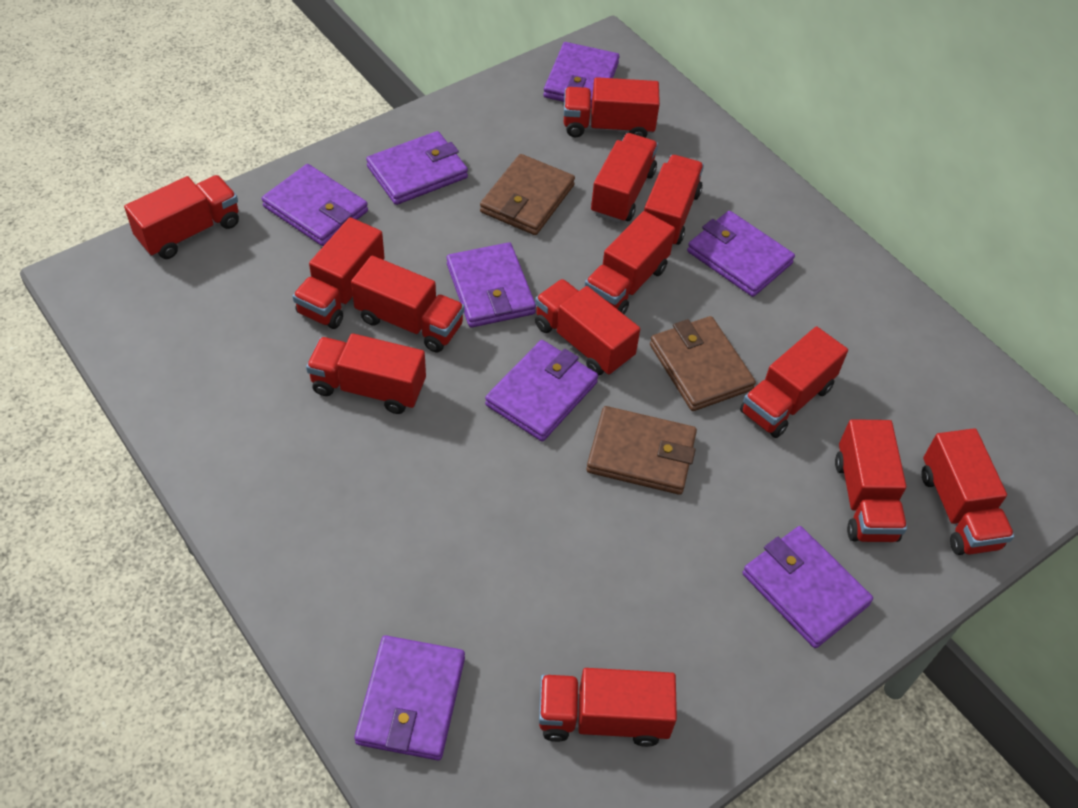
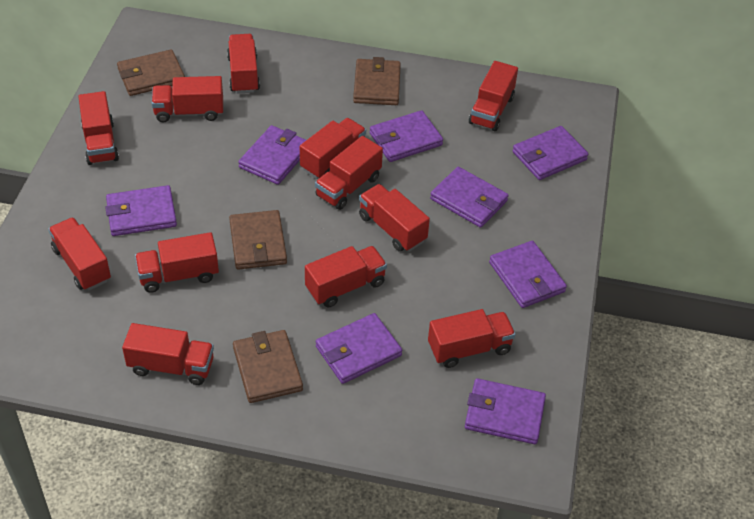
brown wallet: [480,154,575,235] [587,406,697,495] [650,316,756,411] = 3 -> [117,49,185,96] [229,210,287,270] [233,330,303,403] [353,57,401,105] = 4
red truck: [124,175,239,259] [293,217,385,329] [306,333,426,414] [351,256,465,352] [535,279,640,376] [539,668,677,747] [564,77,660,138] [584,211,675,314] [591,133,658,223] [644,155,704,245] [740,326,848,438] [835,419,907,542] [921,428,1014,555] = 13 -> [48,217,111,290] [78,91,119,165] [122,323,214,385] [135,232,219,293] [152,76,223,123] [227,34,260,94] [300,118,366,179] [305,246,387,308] [315,136,383,210] [359,184,430,252] [428,309,516,368] [469,61,518,131] = 12

